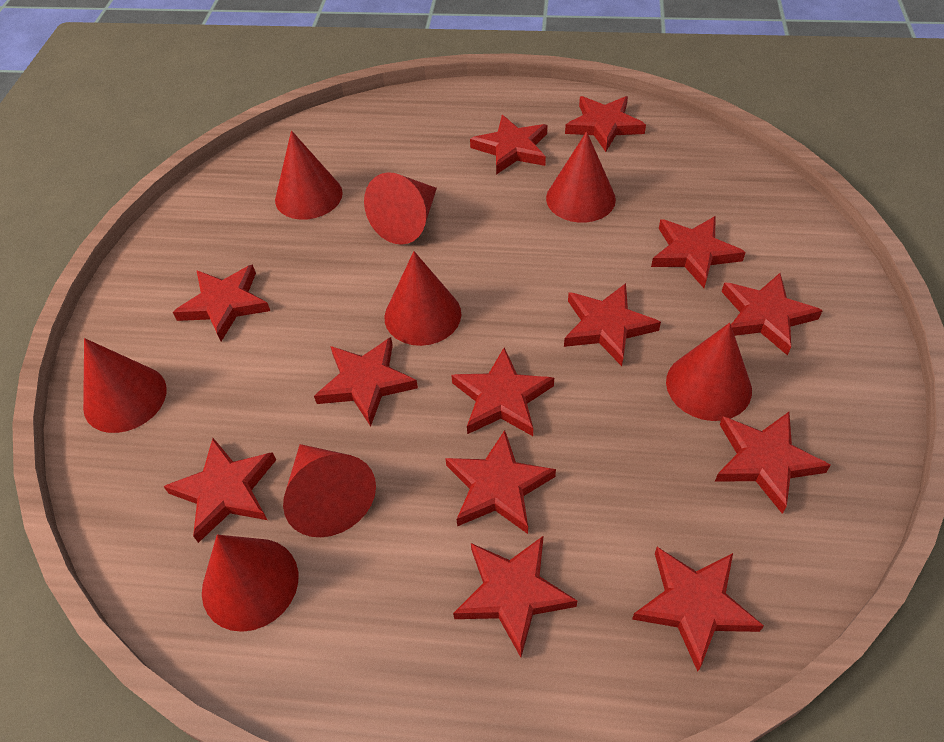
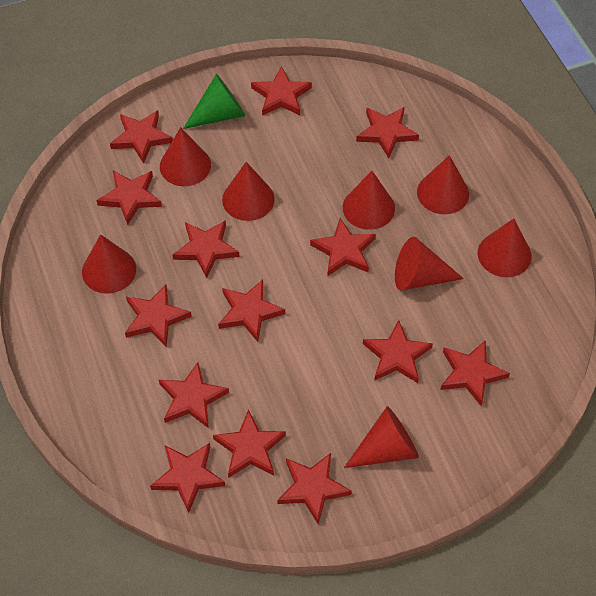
green cone: none = 0 -> [183,74,245,129] = 1
red star: [163,438,276,543] [173,265,270,341] [314,337,418,427] [445,430,556,534] [451,347,554,436] [453,536,577,657] [470,115,547,175] [564,283,661,366] [565,96,646,152] [632,547,764,672] [651,216,746,288] [715,412,831,514] [721,273,823,355] = 13 -> [96,171,162,225] [110,110,173,163] [125,285,192,347] [150,443,225,513] [159,362,229,428] [173,220,240,278] [213,410,286,478] [218,280,285,342] [251,66,312,116] [277,453,352,524] [310,218,376,276] [356,107,419,158] [363,320,433,383] [440,340,510,406] = 14

